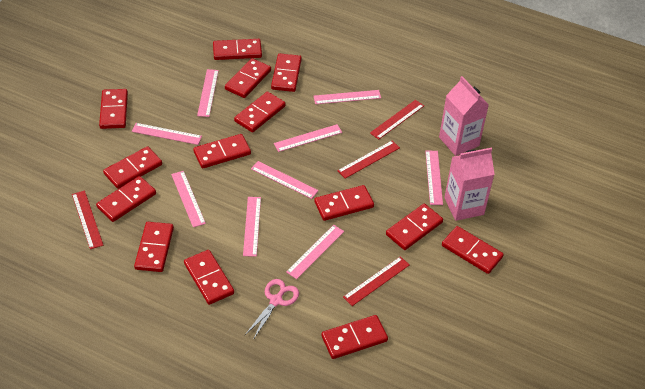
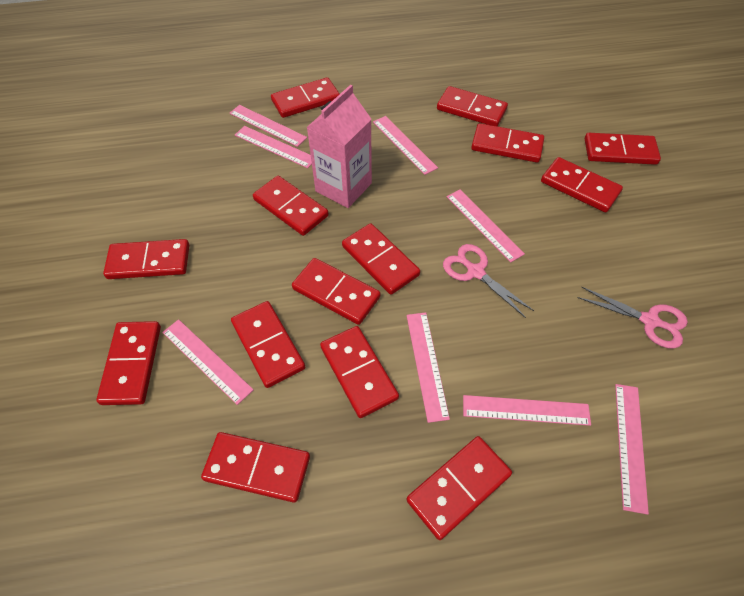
pink carton: [439,76,489,156] [444,148,495,221] = 2 -> [306,85,372,208] = 1
pink ruler: [132,123,202,145] [171,171,206,227] [197,69,219,117] [243,197,261,257] [251,161,319,199] [274,124,342,152] [286,225,344,279] [313,90,381,104] [425,150,443,205] = 9 -> [162,319,254,405] [229,105,307,147] [235,126,312,168] [373,116,438,175] [406,312,450,423] [447,189,525,263] [463,395,591,426] [615,384,649,515] = 8
pink scissors: [245,279,299,340] = 1 -> [443,244,534,318] [577,287,688,349] = 2
red ruler: [72,190,103,249] [337,141,400,179] [343,256,409,306] [370,100,424,140] = 4 -> none = 0

